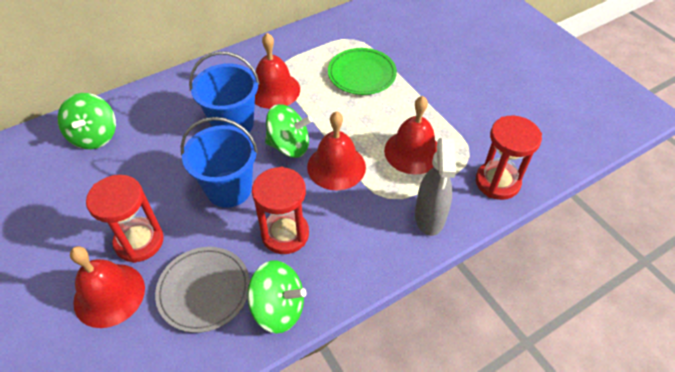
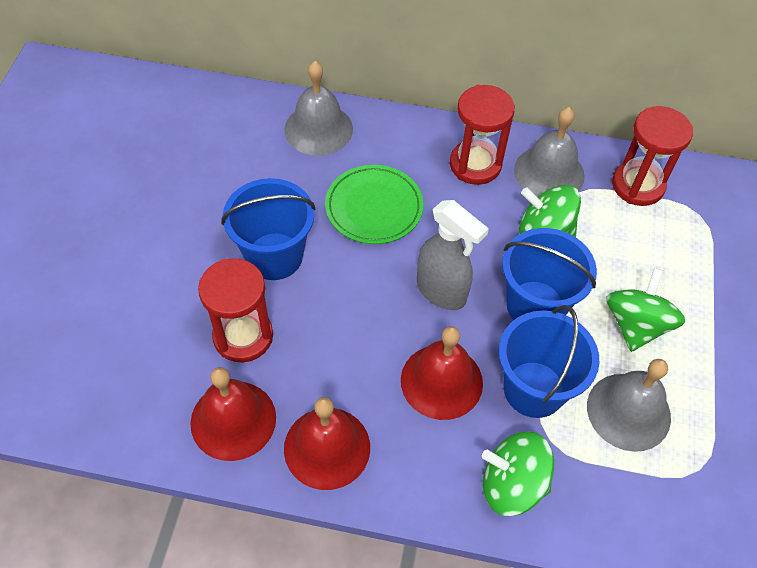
blue bucket: [181,117,258,208] [189,51,260,132] = 2 -> [221,178,316,280] [499,305,599,418] [502,228,597,320] = 3
grey bell: none = 0 -> [284,61,353,156] [514,107,585,197] [587,359,671,452] = 3
grey plate: [155,247,250,333] = 1 -> none = 0
red bell: [70,246,145,328] [255,33,300,109] [307,111,366,190] [384,96,437,174] = 4 -> [190,367,276,461] [284,397,370,490] [401,326,483,420] = 3

